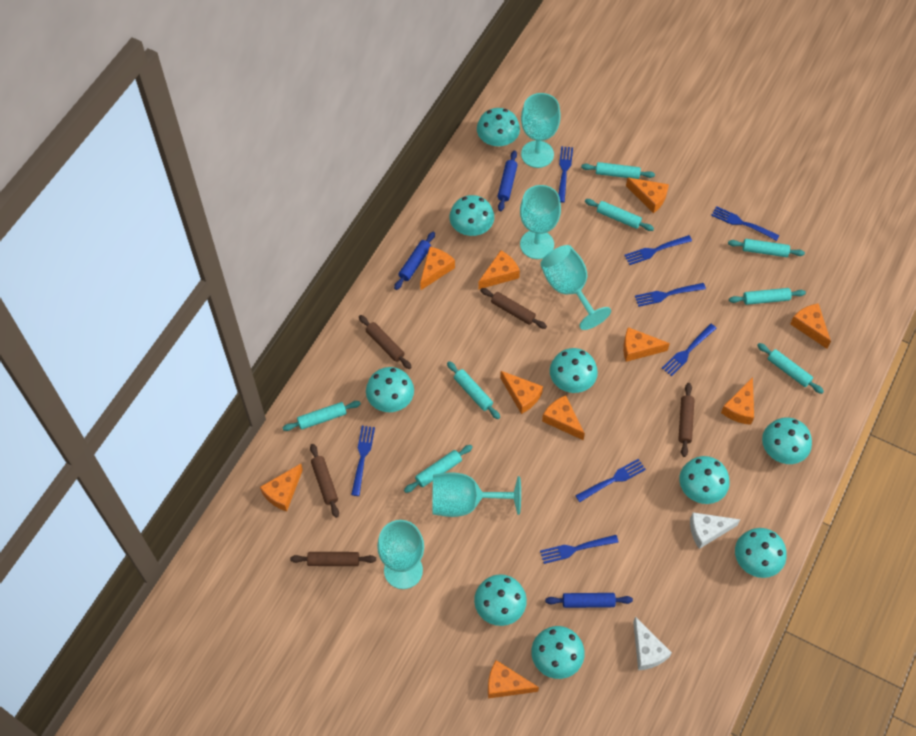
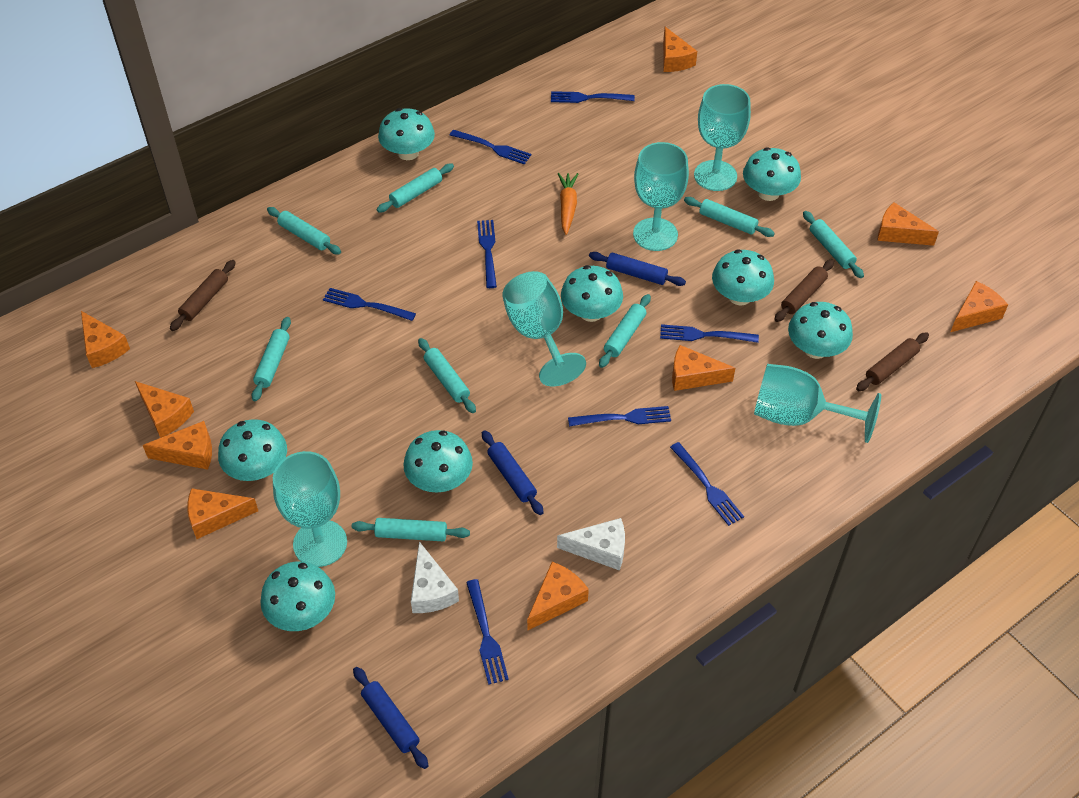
brown rolling pin: [290,552,376,566] [310,444,339,518] [359,315,412,369] [480,288,547,329] [678,383,695,457] = 5 -> [170,260,236,331] [774,260,834,322] [856,332,929,391] = 3
orange carrot: none = 0 -> [558,173,578,235] = 1
orange cheese: [260,464,303,511] [420,247,455,290] [478,250,520,290] [488,660,539,699] [500,371,543,414] [542,395,585,440] [623,327,670,362] [626,178,669,213] [721,377,754,425] [790,303,831,349] = 10 -> [81,311,130,368] [135,381,194,438] [143,421,212,470] [187,488,258,539] [527,562,589,631] [663,27,697,72] [672,345,735,391] [878,202,939,246] [951,281,1008,332] = 9
turquoise mushroom: [366,367,414,412] [449,195,494,236] [474,574,527,626] [477,108,520,147] [531,626,585,679] [550,348,598,393] [679,456,730,504] [735,528,786,578] [762,417,812,464] = 9 -> [218,419,287,481] [260,561,335,631] [378,108,435,160] [403,430,473,492] [561,265,623,322] [712,249,774,305] [743,147,801,201] [788,302,853,359] = 8

